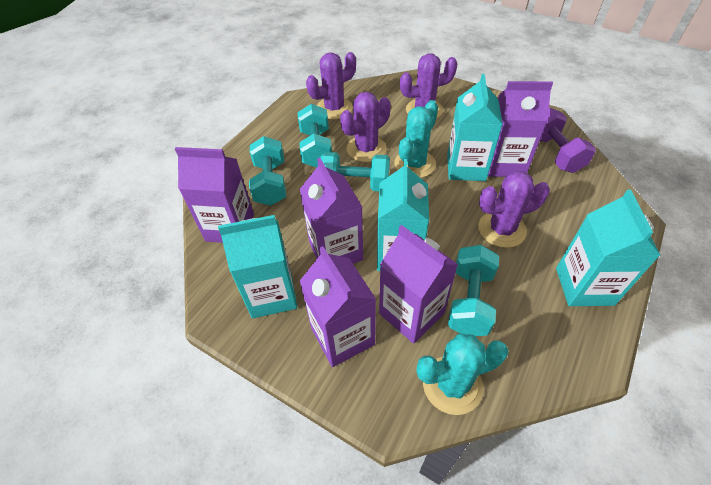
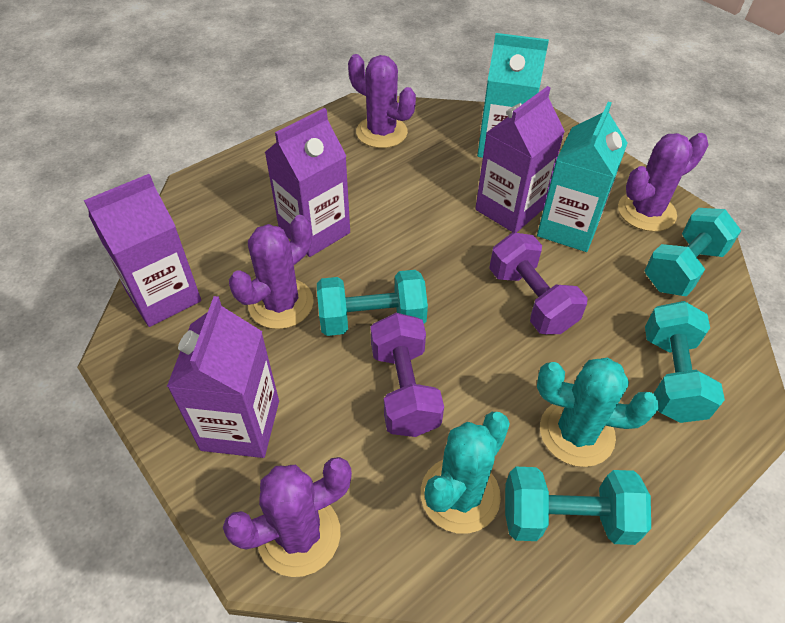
purple carton: [175,147,254,243] [299,158,363,264] [300,246,377,367] [379,225,458,344] [488,81,553,177] = 5 -> [84,174,201,327] [167,296,279,458] [265,108,350,257] [475,86,565,233] = 4
purple dumbbell: [540,108,596,173] = 1 -> [371,313,444,437] [489,233,588,334] = 2
turquoise carton: [218,215,297,318] [377,159,429,271] [447,74,503,181] [556,190,661,306] = 4 -> [477,33,549,158] [537,102,628,252] = 2

